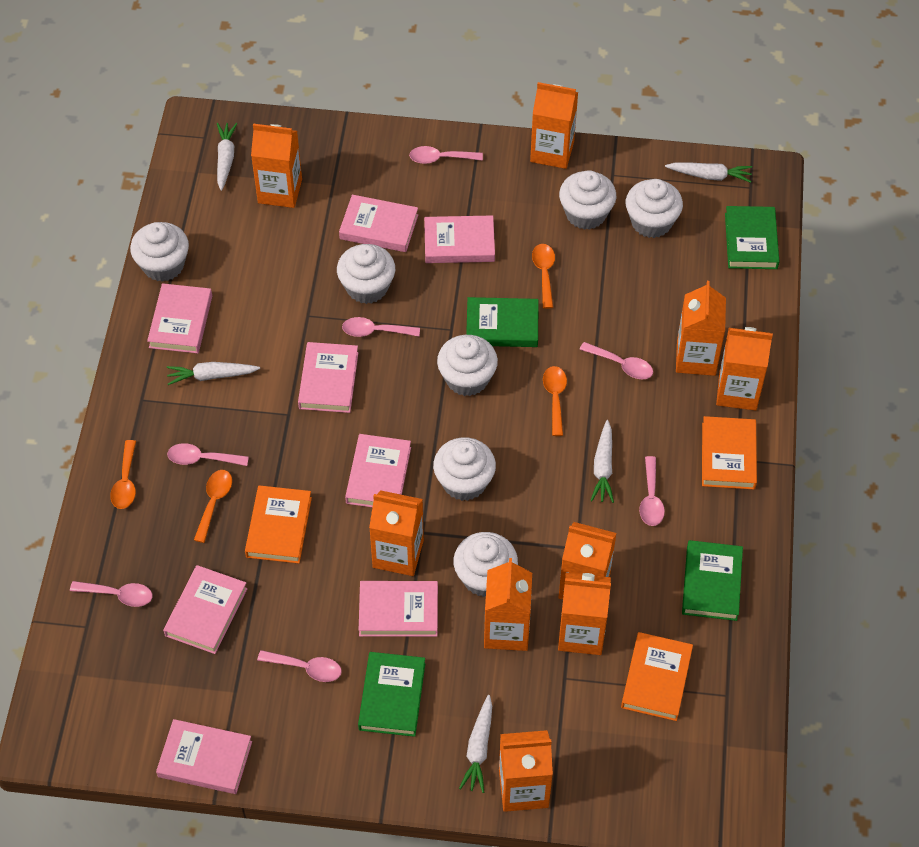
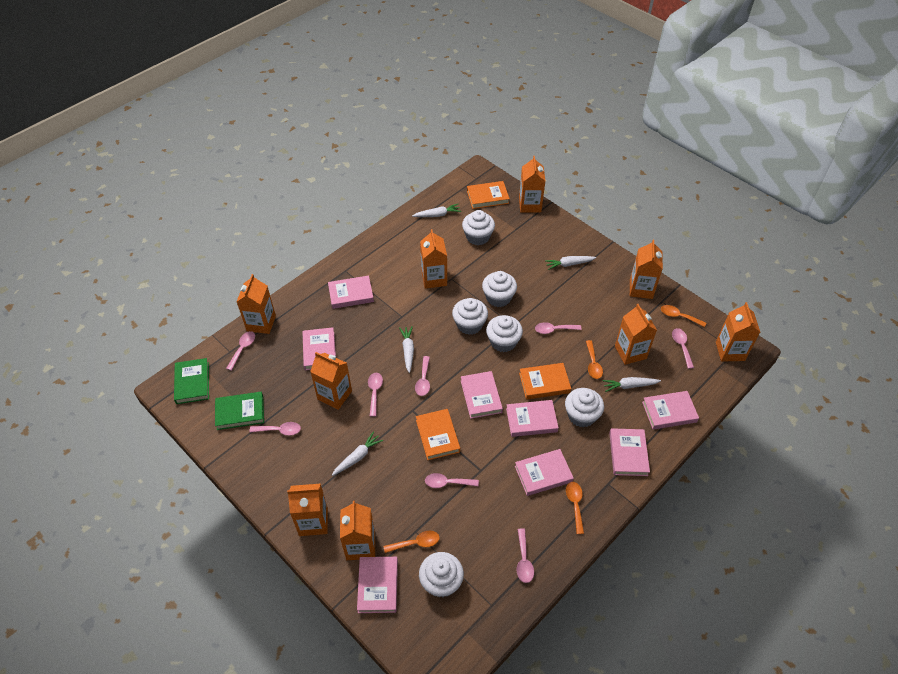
green book: [358,652,425,737] [466,297,538,347] [682,540,743,621] [725,206,779,269] = 4 -> [174,358,209,404] [215,392,264,430] = 2
pink spoon: [70,581,153,607] [167,443,249,466] [257,650,342,682] [342,317,420,337] [409,146,483,164] [579,342,653,379] [639,456,665,526] = 7 -> [226,331,255,371] [249,422,301,436] [368,373,383,417] [415,356,430,396] [425,473,479,488] [517,528,534,583] [535,322,582,334] [672,328,694,369] = 8
white cupcake: [130,222,189,282] [337,244,395,304] [433,437,496,501] [437,335,498,396] [454,532,518,597] [559,170,616,230] [626,179,683,238] = 7 -> [419,552,464,597] [452,298,488,335] [462,210,495,245] [482,271,517,307] [486,315,523,352] [565,388,604,428] = 6

